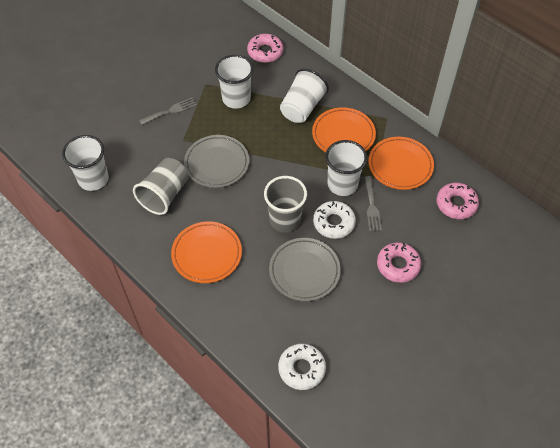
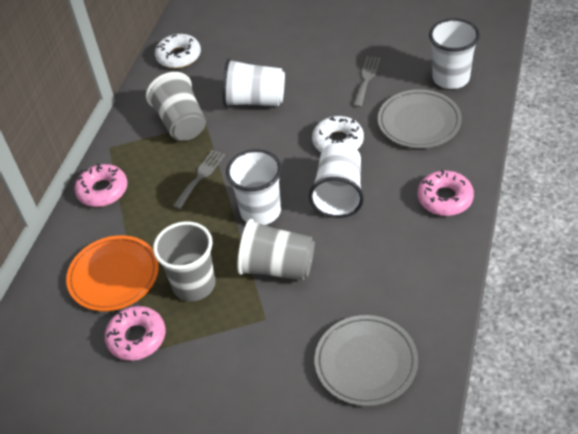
grey cup: [133,158,189,215] [264,176,307,233] = 2 -> [146,72,206,141] [153,221,216,301] [237,219,315,281] = 3
orange plate: [171,221,242,283] [312,107,376,152] [368,137,434,190] = 3 -> [66,235,159,311] = 1

